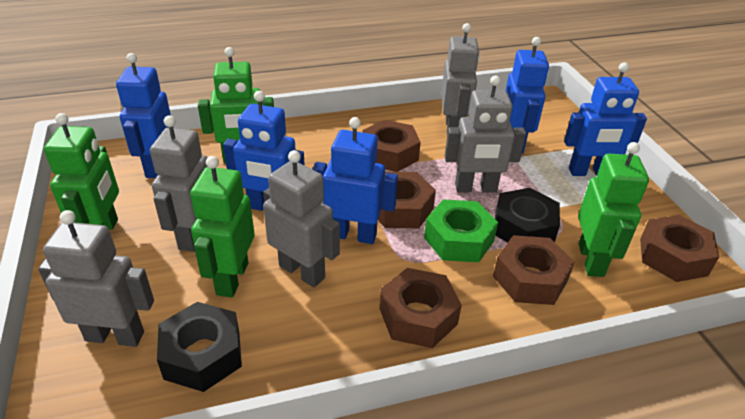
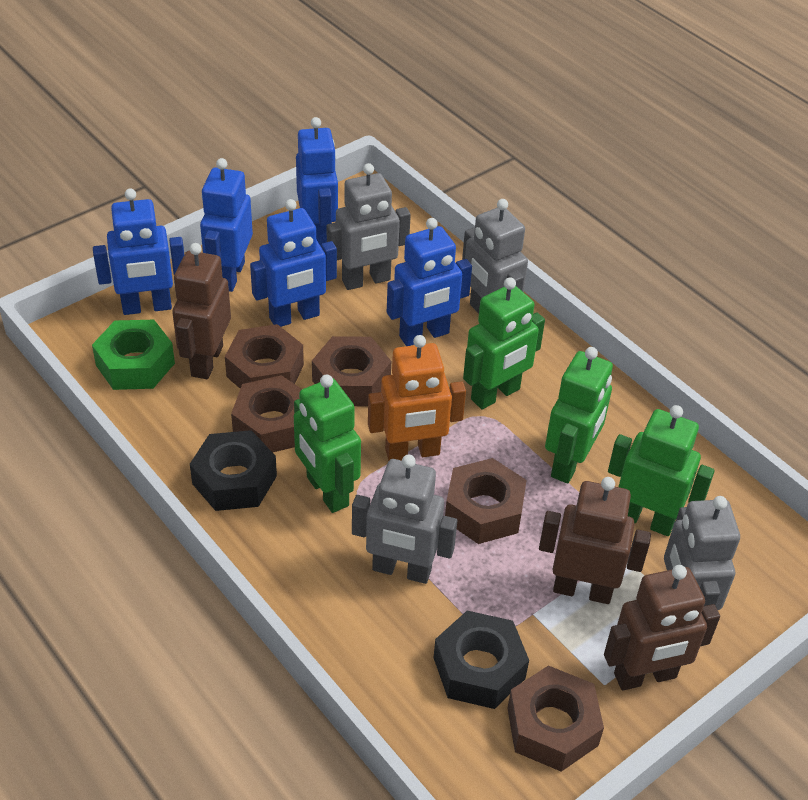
brown robot: none = 0 -> [172,243,231,379] [539,477,651,604] [604,565,720,690] = 3
grey robot: [38,210,154,347] [150,115,208,252] [263,150,340,287] [441,23,480,134] [445,76,526,193] = 5 -> [327,163,411,290] [352,454,457,584] [462,199,528,313] [664,496,740,610] = 4
orange robot: none = 0 -> [368,335,466,461] = 1

